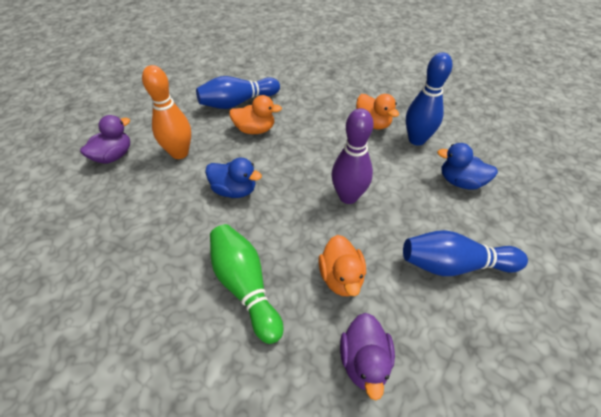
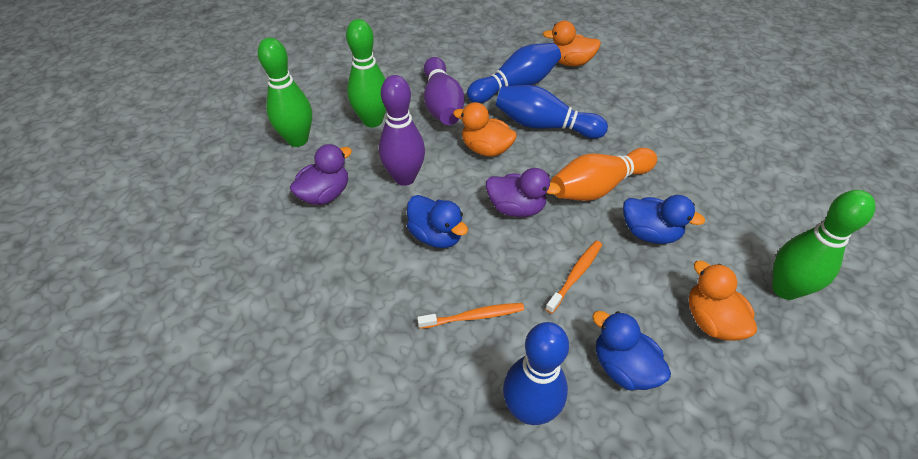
blue duck: [205,157,262,198] [437,143,498,190] = 2 -> [407,195,468,248] [592,311,671,390] [623,195,705,244] = 3
green bowling pin: [210,224,283,344] = 1 -> [258,37,312,147] [346,19,386,127] [772,190,875,300] = 3
orange toothbrush: none = 0 -> [417,303,524,329] [545,241,602,314] = 2
purple bowling pin: [331,108,374,204] = 1 -> [379,75,425,186] [424,57,464,125] = 2

